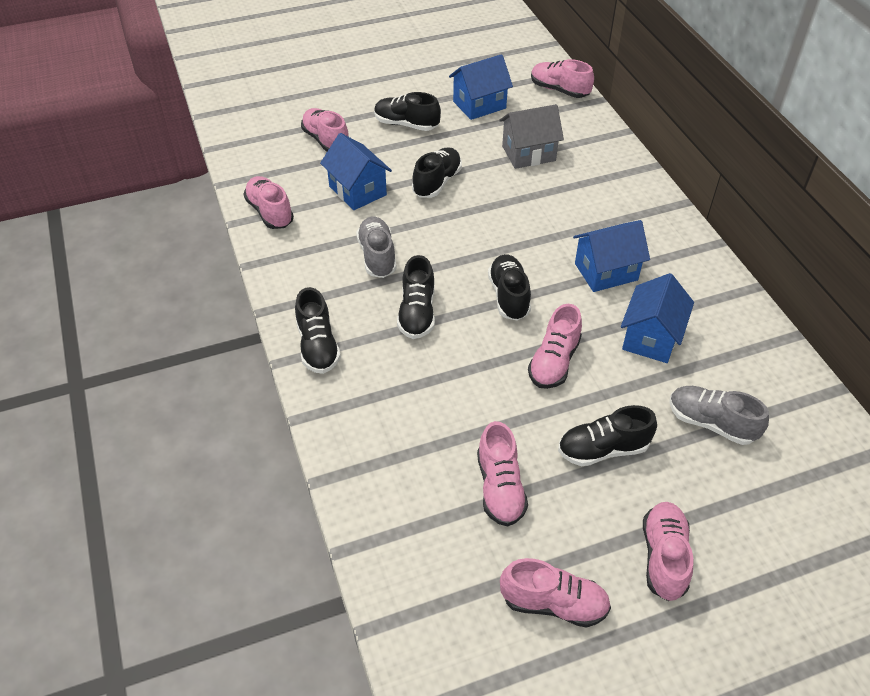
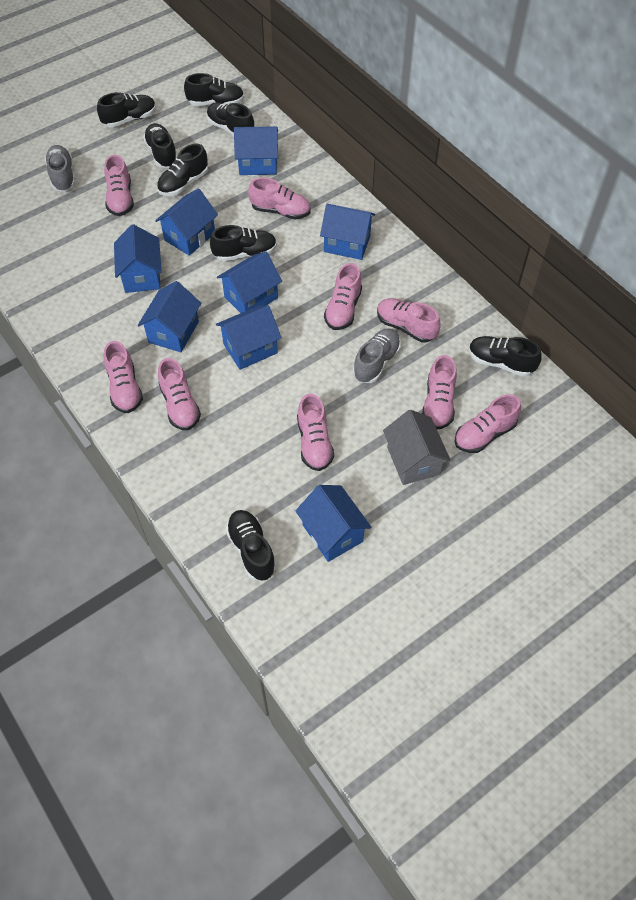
black shoe: [295,287,341,374] [374,92,441,131] [397,255,435,339] [412,147,462,198] [488,254,531,321] [558,405,657,466] = 6 -> [97,92,156,127] [143,123,177,168] [157,144,208,196] [184,73,244,106] [207,102,254,136] [210,225,277,261] [225,510,276,581] [469,336,542,377] = 8
blue house: [320,133,392,210] [449,54,513,120] [573,220,650,292] [621,273,694,363] = 4 -> [114,224,162,293] [138,281,201,352] [155,188,218,256] [216,305,282,370] [217,252,282,313] [234,126,278,175] [296,485,371,562] [320,204,375,260] = 8
pink shoe: [244,176,294,229] [301,108,349,152] [477,421,528,527] [500,558,611,628] [528,304,582,389] [531,59,594,98] [643,502,693,601] = 7 -> [104,155,134,216] [104,341,143,413] [158,358,201,430] [248,177,311,220] [297,394,334,471] [324,263,362,330] [377,298,441,342] [422,355,457,429] [455,394,521,453] = 9

